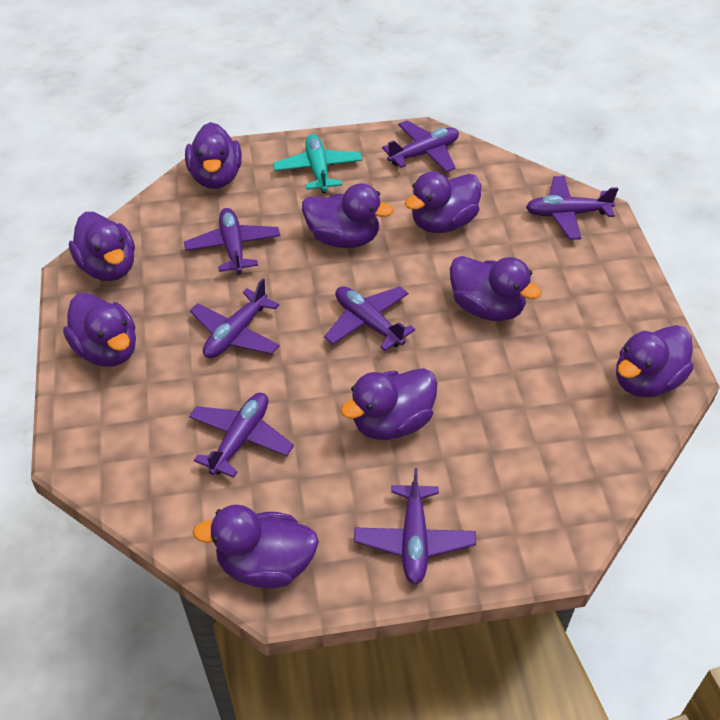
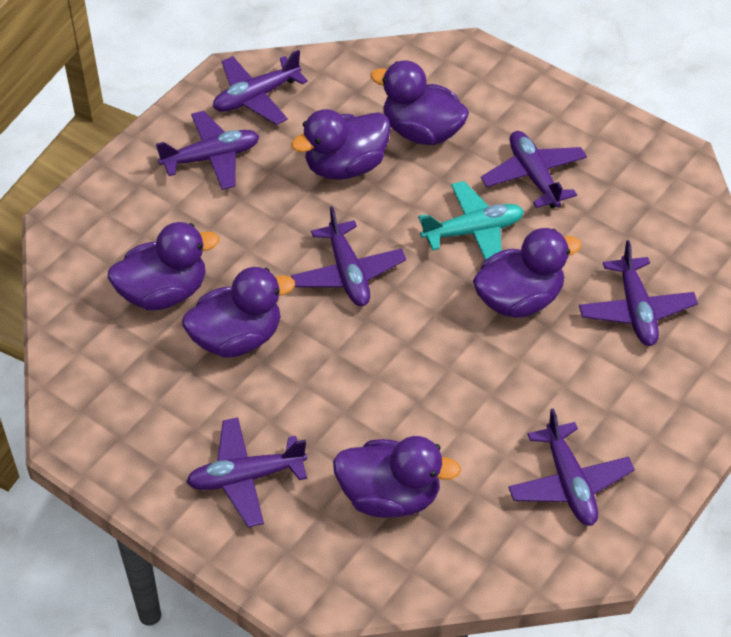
purple duck: [63,293,136,367] [69,212,135,281] [185,122,242,189] [193,504,319,588] [302,183,394,248] [341,368,437,440] [405,171,481,233] [450,256,541,321] [616,325,694,397] = 9 -> [108,222,219,310] [182,267,295,358] [291,109,391,180] [333,436,461,518] [370,60,469,145] [473,228,582,318] = 6

